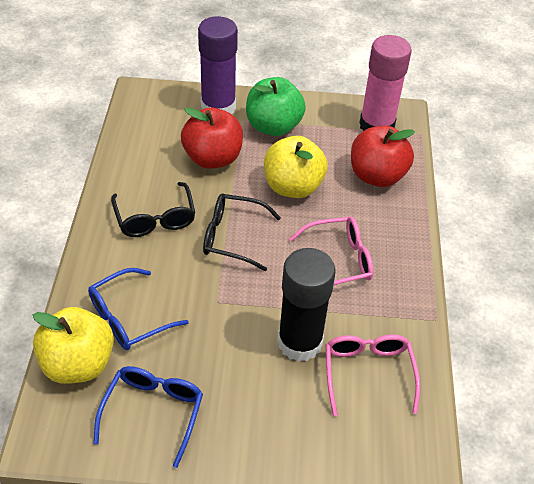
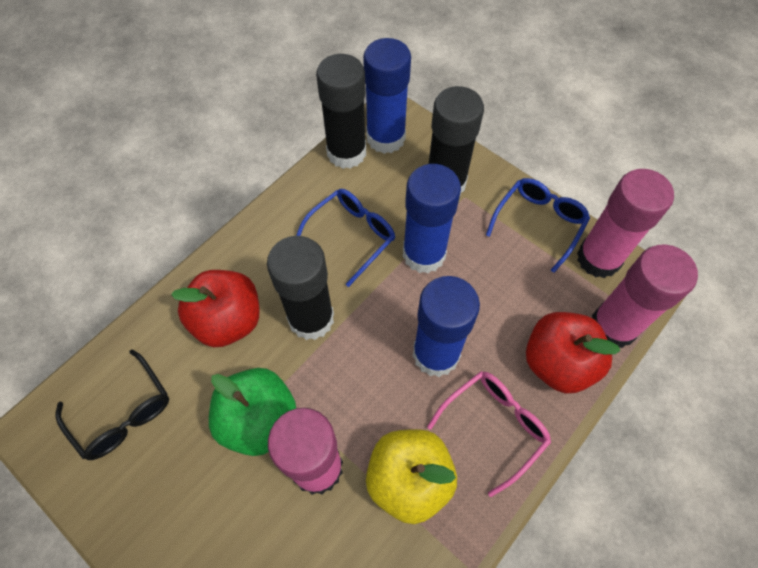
black glasses: [111,182,195,237] [203,193,281,271] = 2 -> [55,349,169,460] = 1
black glue stick: [278,248,336,362] = 1 -> [267,236,334,340] [316,54,366,169] [429,86,484,195] = 3
blue glue stick: none = 0 -> [363,38,411,154] [403,164,461,274] [413,276,480,377] = 3
pink glasses: [289,217,373,285] [325,334,420,416] = 2 -> [427,371,551,497] = 1
pink glue stick: [359,35,412,131] = 1 -> [268,408,343,495] [577,169,674,278] [592,244,698,348] = 3
purple glue stick: [198,16,238,114] = 1 -> none = 0
yellow apple: [33,307,114,384] [264,136,328,198] = 2 -> [366,429,457,524] = 1

